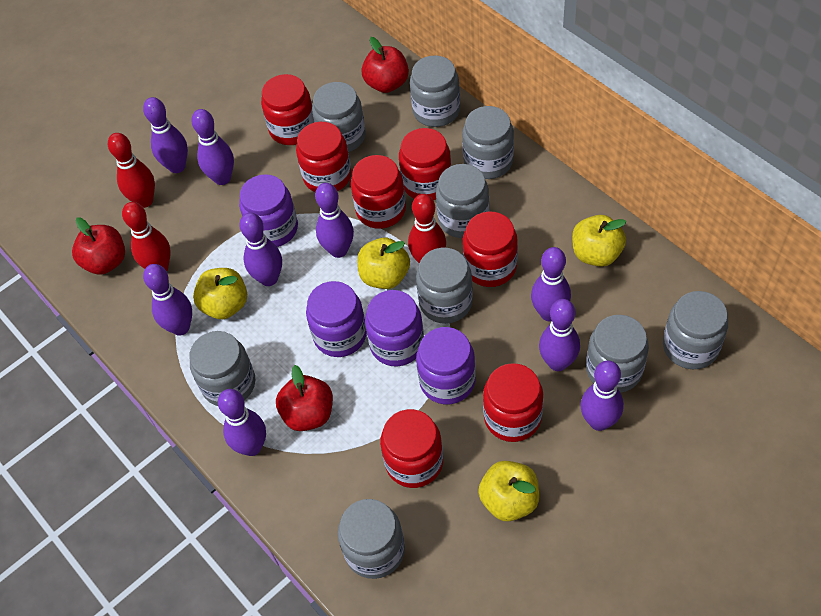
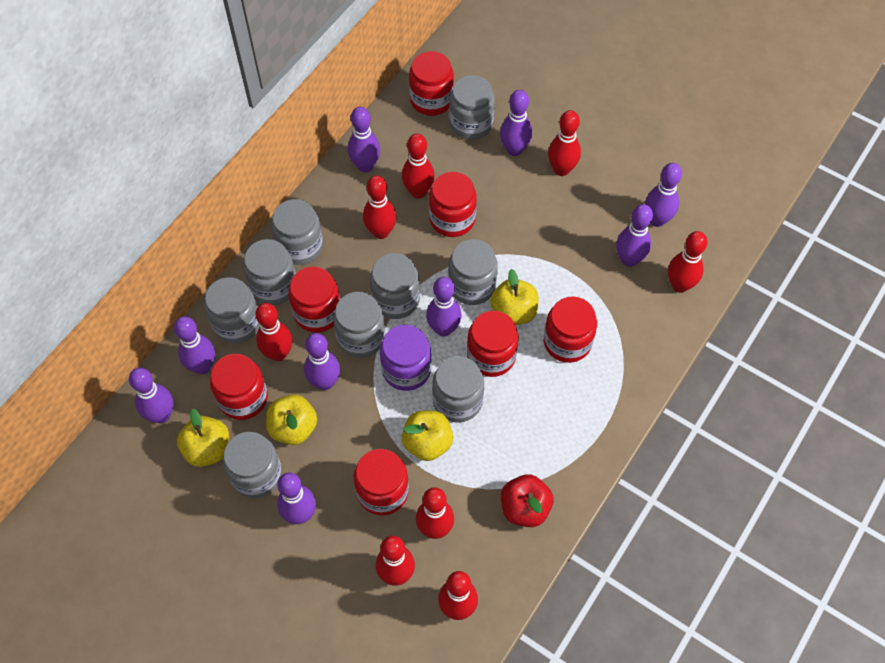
purple jar: [239,174,298,247] [306,281,367,357] [365,290,424,366] [416,327,476,404] = 4 -> [380,325,431,391] = 1
red apple: [72,217,125,275] [276,365,333,431] [361,37,409,93] = 3 -> [501,474,554,527] = 1
red bowling pin: [108,133,155,208] [122,202,171,271] [408,194,446,263] = 3 -> [255,303,292,361] [363,175,396,239] [376,536,415,586] [402,133,435,199] [416,487,454,539] [438,571,478,620] [548,110,581,176] [668,231,708,293] = 8

